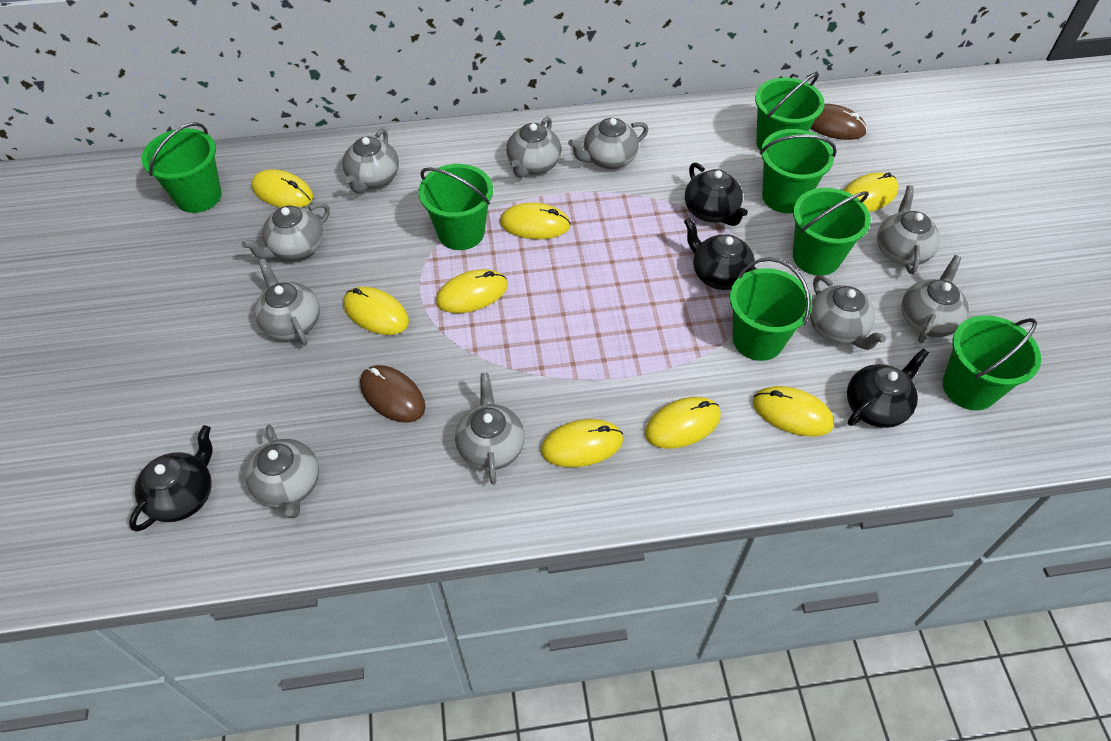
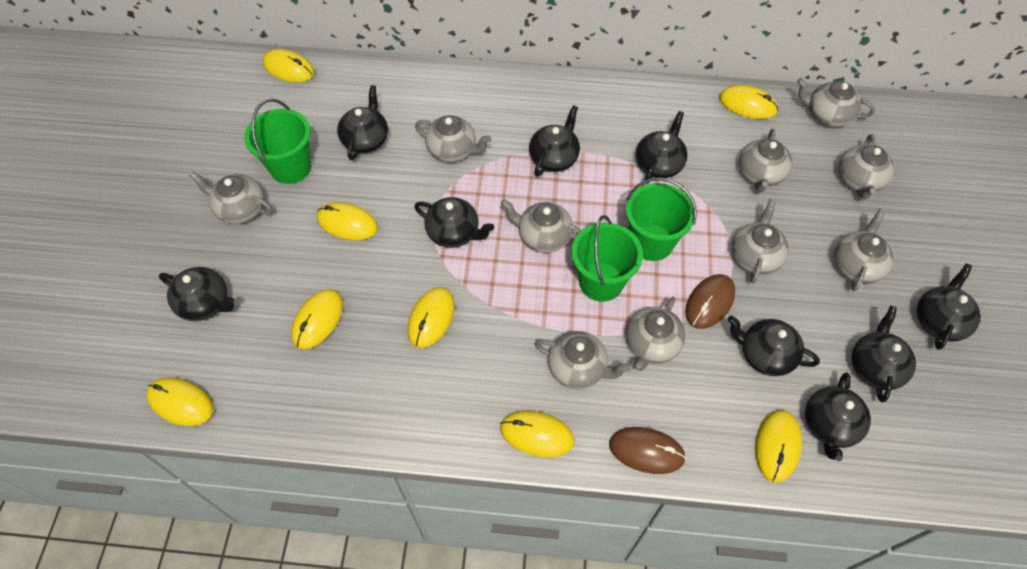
black teapot: [129,425,213,532] [684,218,756,290] [685,162,748,226] [847,348,929,428] = 4 -> [159,267,234,321] [337,85,388,160] [414,197,494,248] [529,105,580,176] [636,111,688,183] [727,316,820,376] [805,372,871,461] [851,306,916,402] [917,264,981,350] = 9
green bucket: [142,122,222,213] [419,164,493,250] [730,257,812,361] [755,72,825,151] [760,129,837,213] [793,188,871,275] [943,315,1041,410] = 7 -> [244,99,311,184] [571,215,643,302] [626,177,697,261] = 3

